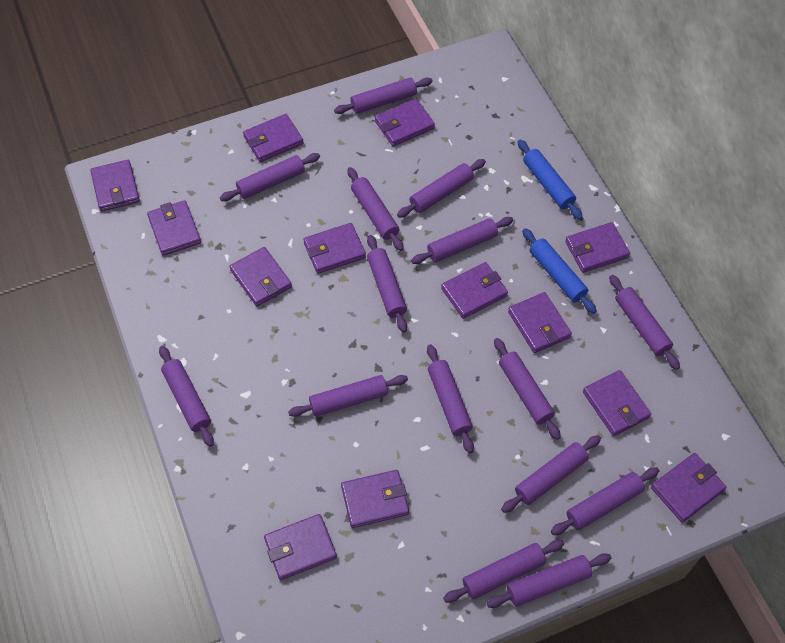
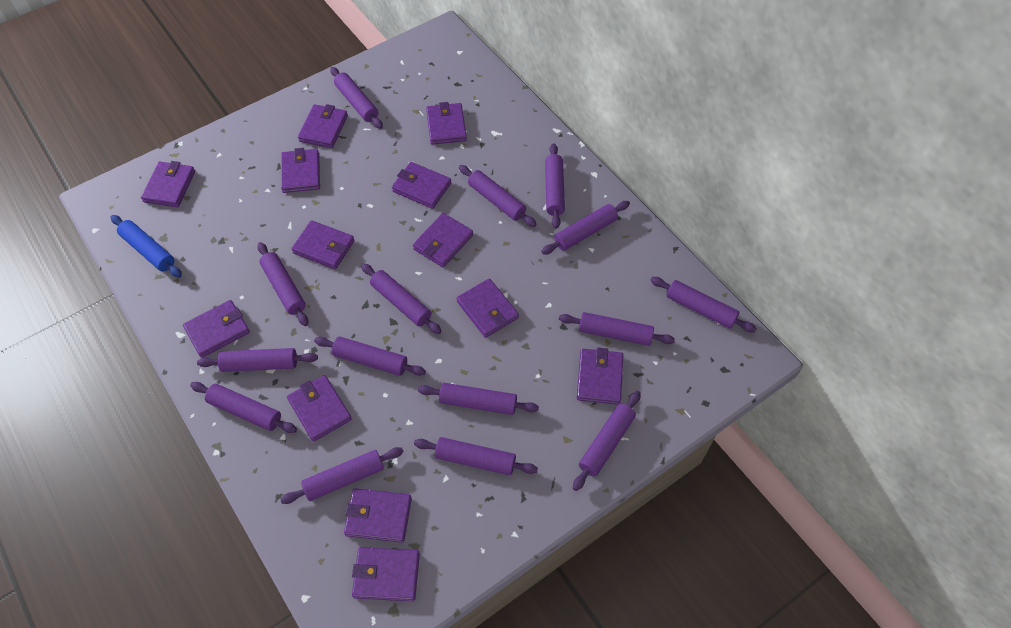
blue rolling pin: [518,140,582,220] [522,228,597,314] = 2 -> [111,215,182,277] = 1

